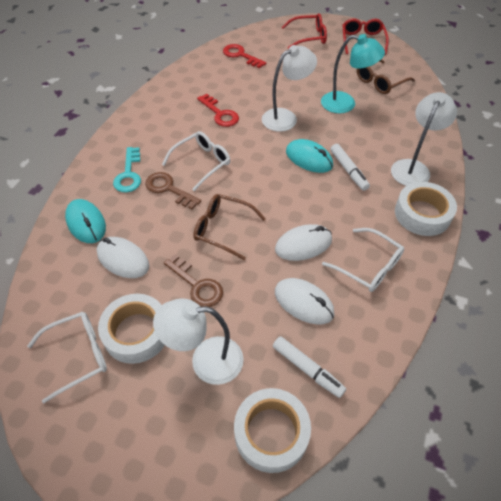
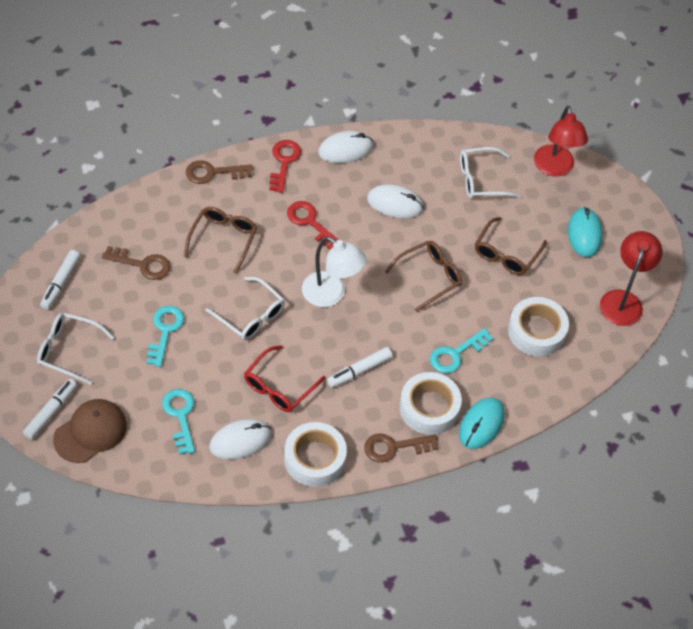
brown cap: none = 0 -> [53,399,127,463] = 1
brown glasses: [193,194,266,260] [357,60,415,94] = 2 -> [184,207,257,274] [385,241,462,312] [475,217,547,275] = 3
brown key: [145,172,201,209] [164,254,223,307] = 2 -> [102,246,171,280] [186,160,253,184] [364,433,438,463] = 3
red glasses: [282,13,327,49] [343,18,389,55] = 2 -> [244,345,326,412] = 1
red lamp: none = 0 -> [534,106,588,177] [600,231,663,326] = 2
turquoise key: [113,147,141,193] = 1 -> [146,306,184,367] [162,389,195,455] [430,328,493,373] = 3
turquoise lamp: [321,34,385,113] = 1 -> none = 0
white lamp: [153,298,244,385] [262,45,317,132] [391,92,457,186] = 3 -> [302,237,367,307] = 1
white marker: [273,336,346,398] [331,144,370,191] = 2 -> [23,379,77,440] [40,250,80,310] [327,347,392,388] = 3

